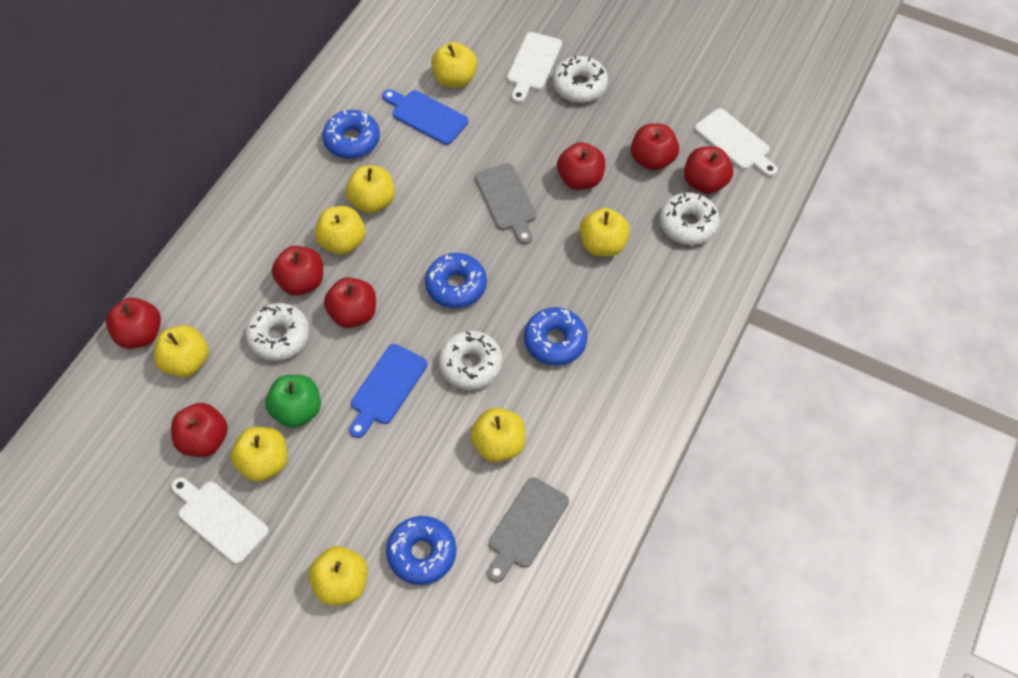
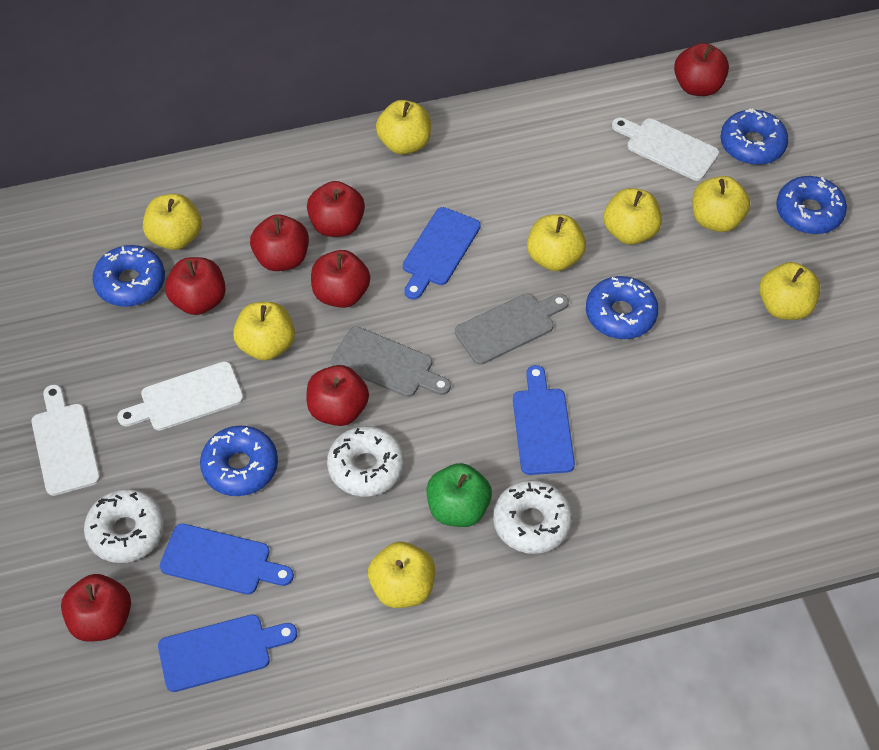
blue cutting board: [349,344,427,438] [382,89,468,145] = 2 -> [158,615,297,692] [160,524,294,595] [403,207,481,300] [513,365,575,475] = 4
blue donut: [322,110,380,159] [386,516,456,585] [425,253,487,308] [524,307,587,366] = 4 -> [92,245,165,307] [200,426,278,496] [586,276,659,339] [720,108,789,165] [776,176,847,234] = 5
white donut: [245,303,310,361] [438,330,503,390] [553,56,608,103] [659,192,720,245] = 4 -> [84,489,165,563] [327,426,404,496] [493,480,572,554] = 3

